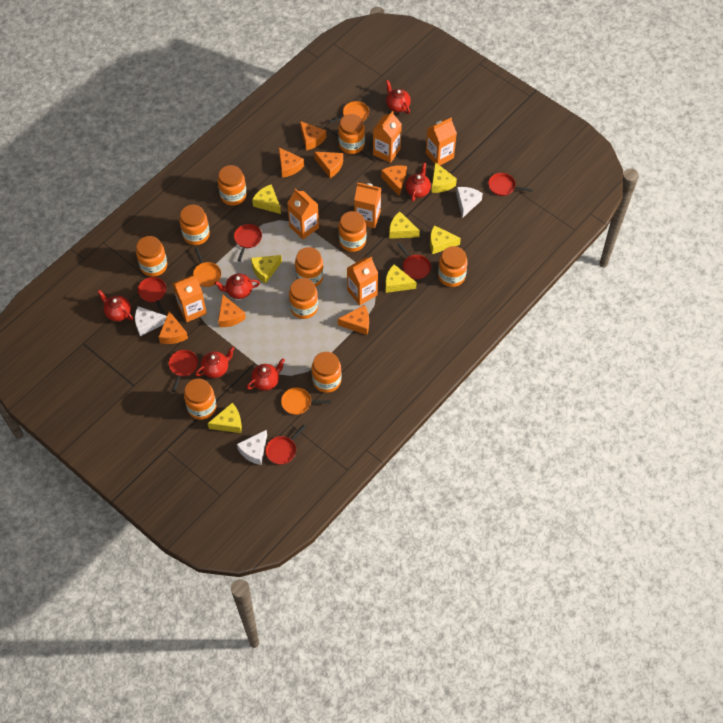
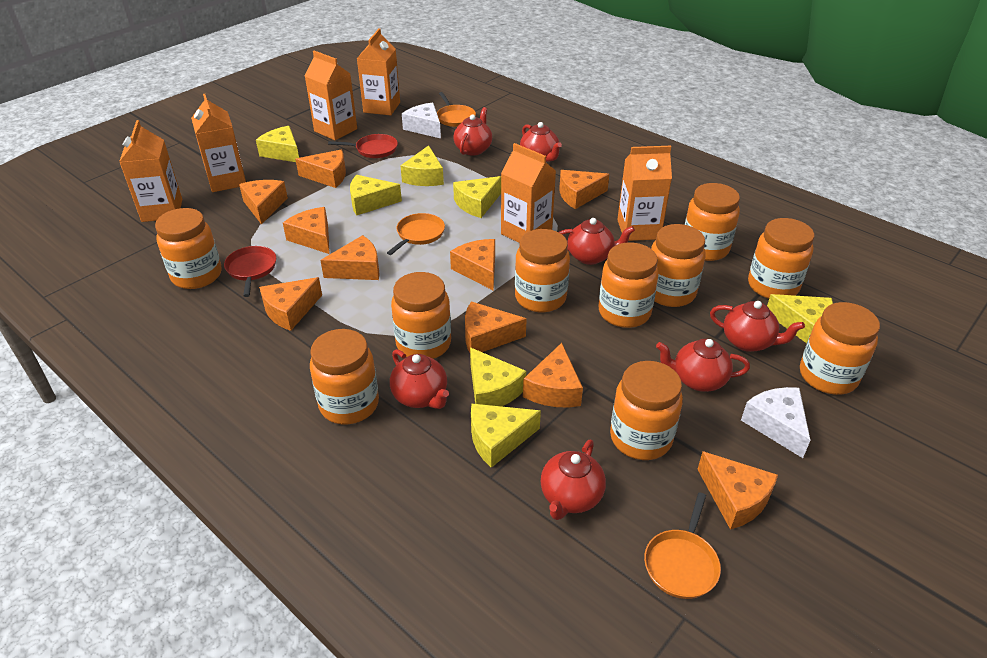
orange cheese: [159,311,188,344] [218,295,246,327] [279,148,304,178] [300,121,326,151] [314,152,343,178] [338,305,369,335] [381,165,407,196] = 7 -> [239,180,288,225] [259,277,322,331] [283,207,330,254] [295,150,346,188] [320,235,380,280] [450,239,495,291] [465,301,527,352] [523,343,583,407] [560,170,609,209] [697,451,778,530] = 10
red pan: [138,277,166,315] [169,350,198,392] [234,224,262,262] [265,424,306,465] [397,242,431,279] [488,173,533,196] = 6 -> [224,246,276,297] [328,134,398,158] = 2
red teapot: [97,290,133,321] [195,347,235,378] [214,274,260,299] [247,358,285,391] [386,80,411,114] [405,163,431,202] = 6 -> [390,349,449,409] [453,107,492,156] [520,122,562,162] [541,440,606,520] [559,218,635,265] [656,339,750,392] [710,301,805,352] = 7
white cheese: [135,306,167,336] [237,430,267,465] [456,187,483,218] = 3 -> [402,103,441,139] [741,387,810,458] = 2

